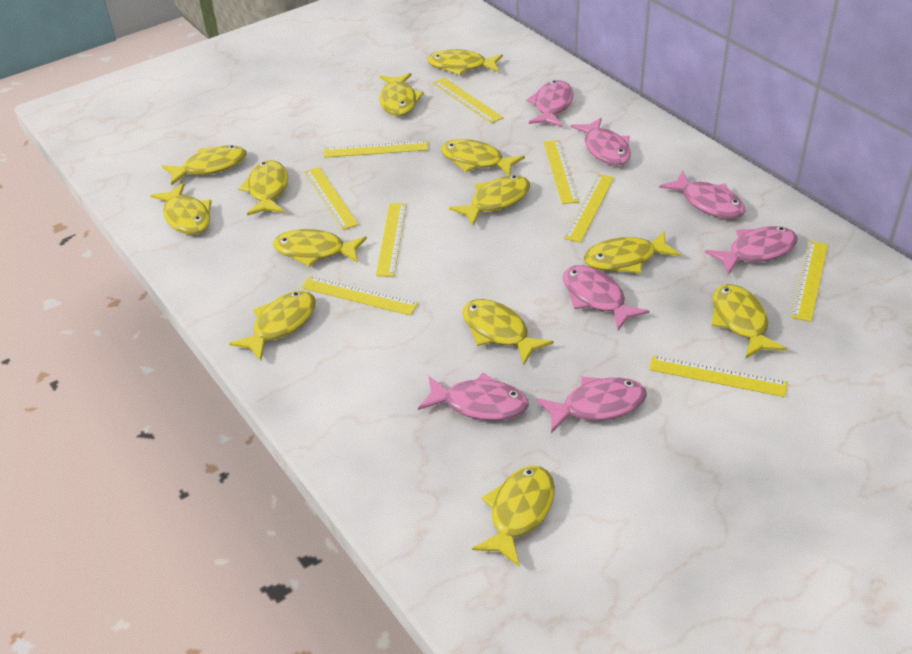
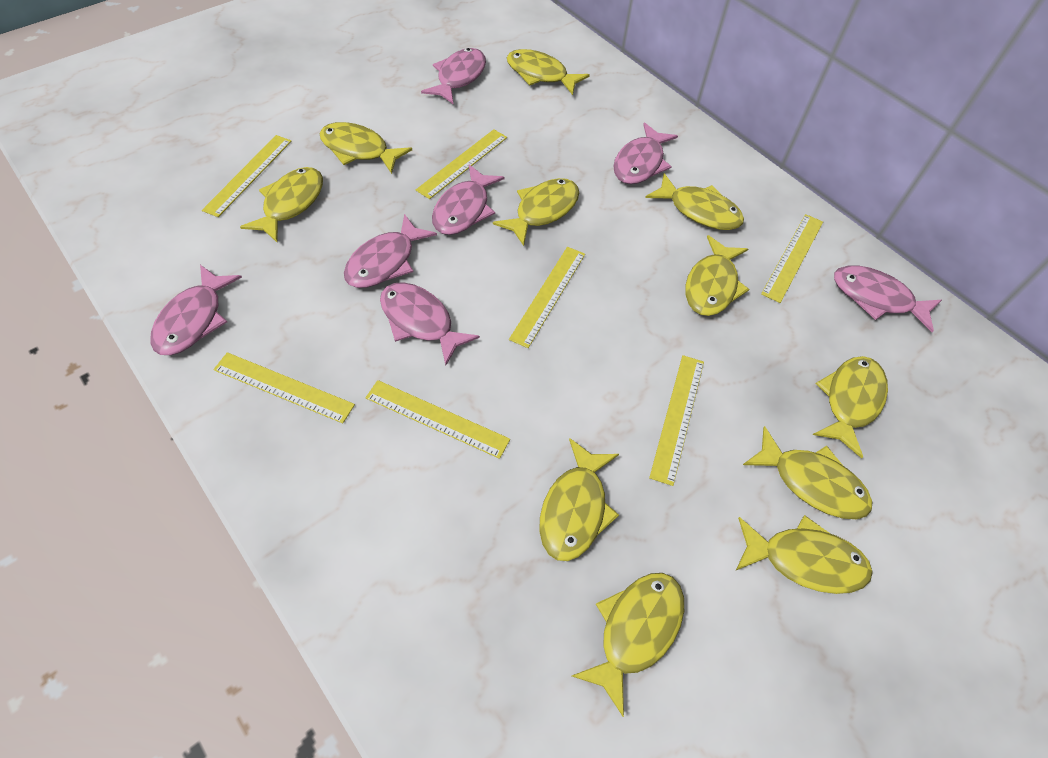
yellow fish: [150,183,212,235] [162,145,247,186] [229,291,316,361] [238,160,288,216] [273,229,367,267] [380,73,424,116] [428,49,503,75] [441,139,525,176] [449,175,530,226] [463,299,554,364] [472,465,555,567] [584,231,681,273] [712,284,787,358] = 13 -> [240,167,323,243] [320,122,412,174] [493,178,579,246] [507,49,590,95] [539,438,619,561] [572,573,684,717] [645,173,744,230] [685,235,749,316] [736,515,873,594] [743,426,872,519] [813,356,888,458] = 11
yellow ruler: [301,276,419,316] [304,167,359,230] [324,140,428,158] [376,203,407,276] [433,78,503,124] [544,140,579,204] [564,174,614,243] [649,355,788,397] [791,241,828,322] = 9 -> [202,135,292,217] [213,352,355,423] [365,380,510,459] [416,129,507,199] [509,247,585,348] [649,355,704,486] [761,214,823,303] = 7

